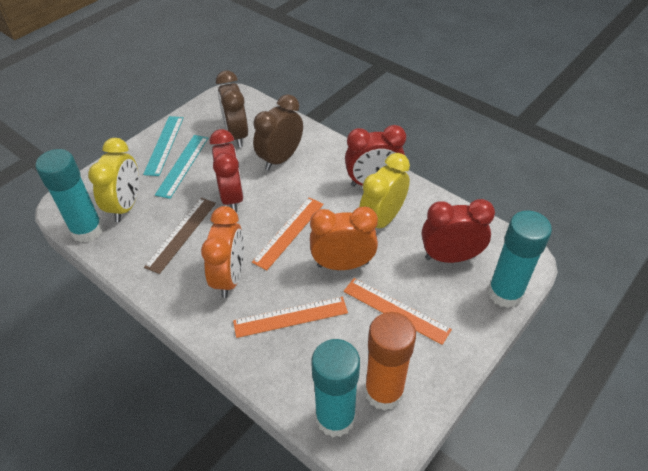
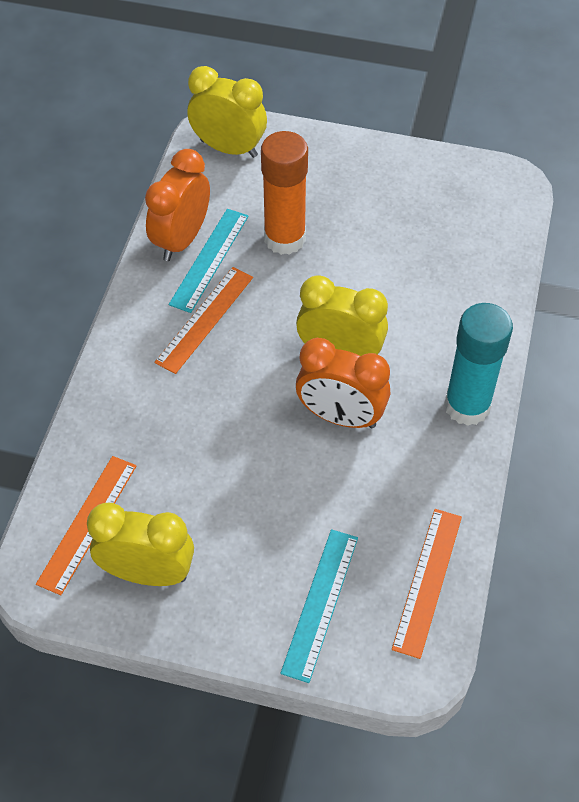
brown clock: [216,70,248,148] [253,94,303,171] = 2 -> none = 0
brown ruler: [144,198,216,274] = 1 -> none = 0
red clock: [209,129,244,212] [345,125,406,187] [422,199,495,263] = 3 -> none = 0
turquoise glue stick: [36,149,104,243] [311,339,360,437] [488,210,552,308] = 3 -> [444,303,513,426] = 1
yellow clock: [88,138,139,222] [359,153,410,228] = 2 -> [87,503,194,586] [187,66,267,158] [296,275,388,356] = 3

